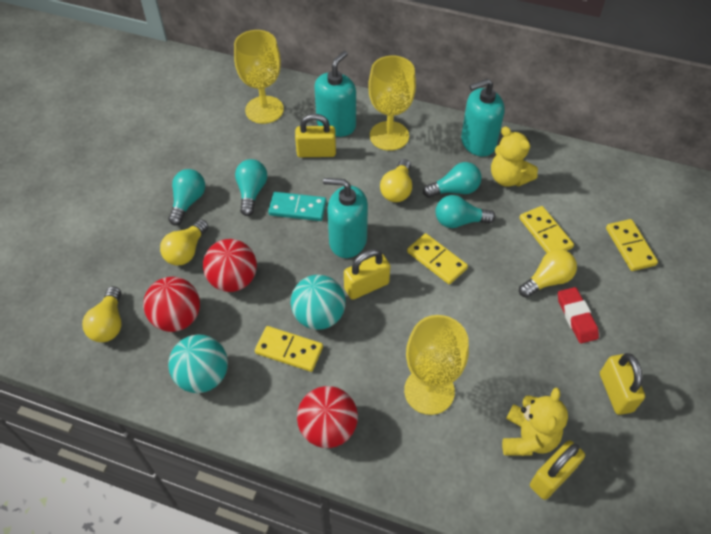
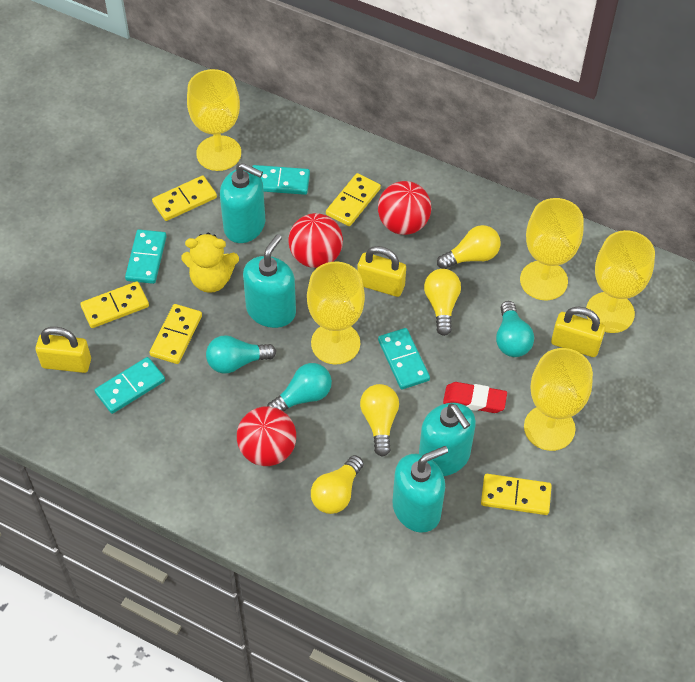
turquoise ball: [168,335,228,393] [291,275,346,330] = 2 -> none = 0
turquoise domino: [268,192,327,221] = 1 -> [94,357,165,414] [125,229,167,284] [252,165,310,195] [378,328,430,389] = 4
turquoise light bulb: [168,169,205,226] [235,159,267,216] [423,162,482,198] [435,195,495,228] = 4 -> [206,335,276,373] [267,363,332,411] [496,301,534,357] = 3
turquoise soap dispenser: [314,51,356,137] [323,178,368,258] [461,79,505,157] = 3 -> [220,163,265,243] [243,234,296,328] [392,446,448,533] [419,403,476,476] = 4
yellow domino: [255,326,323,372] [407,233,468,284] [519,206,574,253] [606,219,658,271] = 4 -> [80,281,149,328] [150,304,202,364] [152,175,217,221] [326,173,381,226] [481,474,552,515] = 5
yellow goblet: [234,30,284,124] [368,56,416,151] [404,315,469,415] = 3 -> [187,69,241,171] [307,262,365,365] [520,198,584,300] [524,348,593,451] [586,230,655,333] = 5
yellow padlock: [295,114,336,157] [344,249,390,300] [530,441,585,500] [600,353,645,415] = 4 -> [36,327,91,373] [357,246,406,297] [551,307,606,357] = 3
yellow teddy bear: [491,127,538,187] [502,387,568,456] = 2 -> [181,233,239,293] = 1

